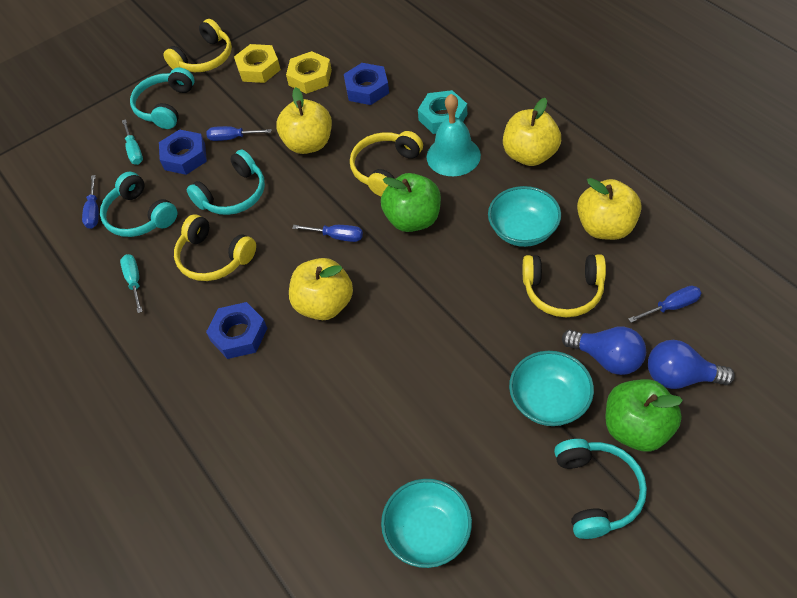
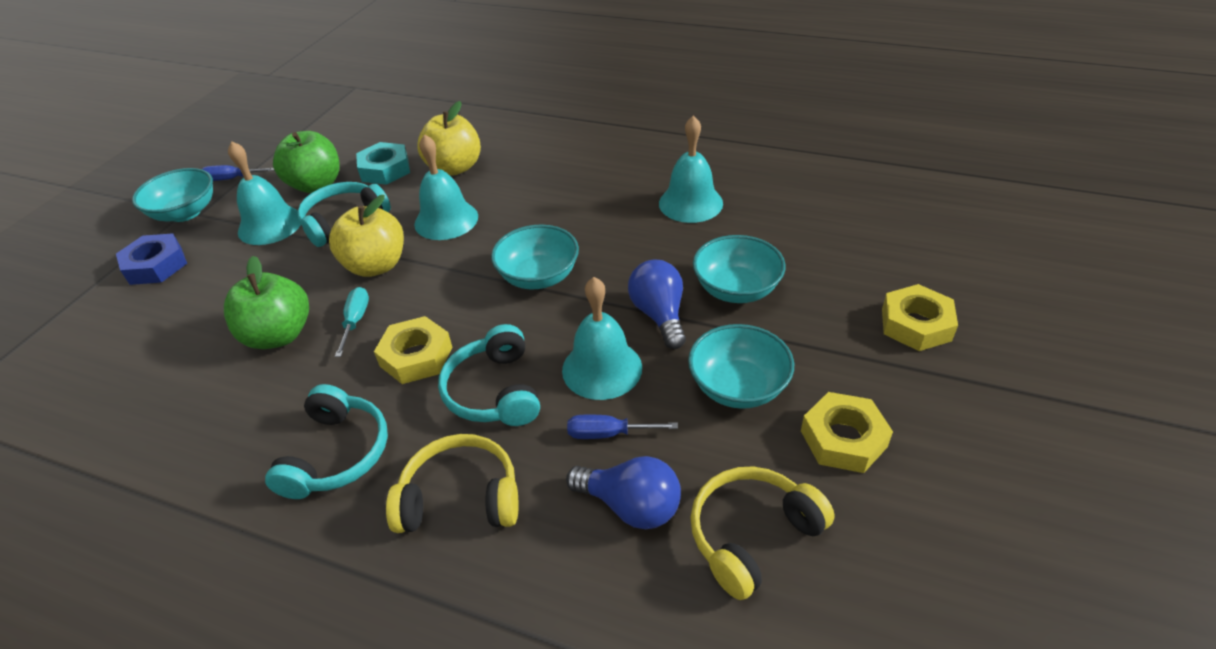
blue nut: [159,129,207,175] [206,302,267,359] [344,63,389,105] = 3 -> [116,233,187,285] = 1
blue screwdriver: [82,175,99,229] [206,126,272,141] [292,225,363,242] [628,286,701,323] = 4 -> [202,165,274,181] [567,415,678,439] = 2
turquoise bell: [427,94,481,176] = 1 -> [228,141,301,245] [414,134,478,240] [562,277,642,400] [659,115,723,223] = 4
turquoise bowl: [381,479,472,568] [488,186,561,247] [509,351,594,426] = 3 -> [132,168,213,222] [491,225,579,289] [688,324,794,409] [693,235,786,303] = 4
turquoise headphones: [100,172,177,237] [130,67,195,129] [186,150,265,215] [554,439,647,539] = 4 -> [265,384,388,499] [297,182,391,247] [438,324,540,426] = 3
turquoise screwdriver: [120,254,143,313] [122,119,143,165] = 2 -> [335,287,369,357] = 1
yellow apple: [276,87,332,154] [289,258,353,320] [503,98,561,166] [577,178,642,240] = 4 -> [329,195,404,277] [417,101,481,176] = 2
yellow headphones: [163,19,232,72] [174,214,256,281] [350,131,423,197] [523,254,606,317] = 4 -> [386,434,519,533] [690,467,835,600] = 2
yellow nut: [234,44,281,83] [286,51,332,94] = 2 -> [374,316,452,384] [801,392,893,473] [882,284,958,351] = 3

